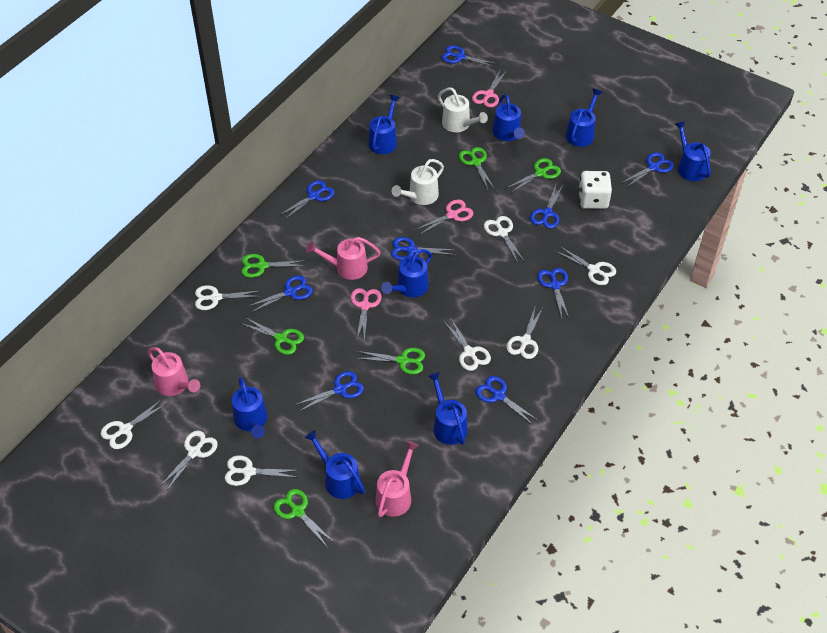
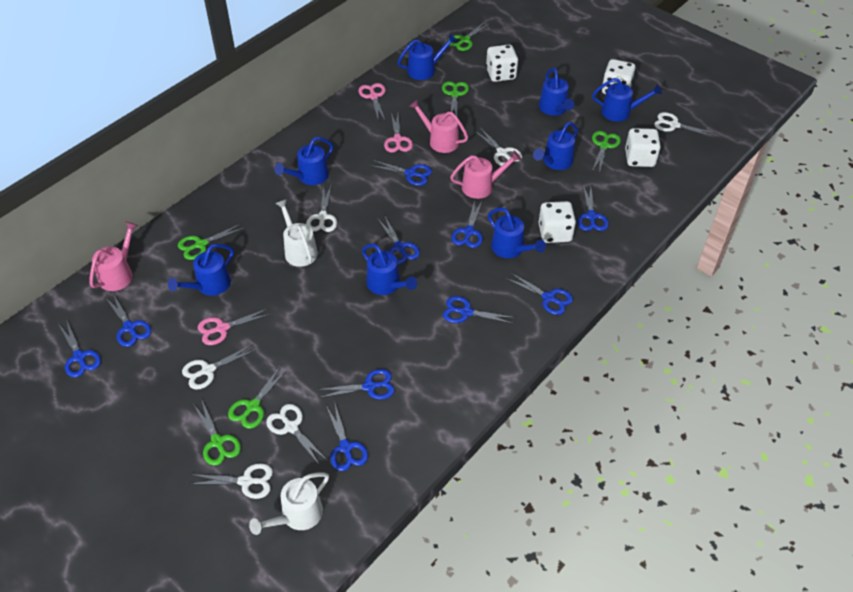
blue scissors: [249,276,313,312] [280,180,334,220] [295,371,364,412] [391,237,456,260] [442,45,498,68] [476,376,539,426] [530,184,564,229] [537,268,570,320] [622,152,674,188] = 9 -> [59,321,101,378] [105,294,151,347] [317,369,395,400] [326,404,368,471] [369,160,432,186] [377,215,420,264] [443,296,516,324] [451,200,483,248] [506,272,573,315] [578,185,609,231] = 10
white dice: [578,171,612,209] = 1 -> [486,44,518,82] [538,201,576,243] [602,59,636,94] [625,128,661,167] = 4
white scissors: [101,399,168,449] [159,430,218,492] [195,285,261,310] [225,455,299,486] [444,317,491,371] [484,216,525,263] [506,305,543,359] [555,246,616,286] = 8 -> [182,344,256,390] [190,463,273,499] [266,404,328,464] [306,186,337,232] [475,128,522,166] [654,112,716,137] = 6

